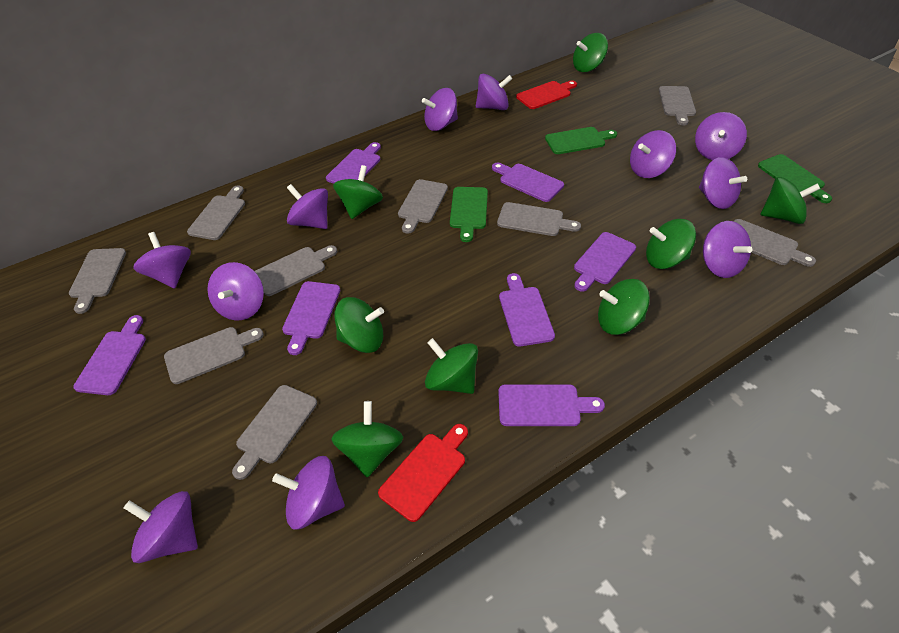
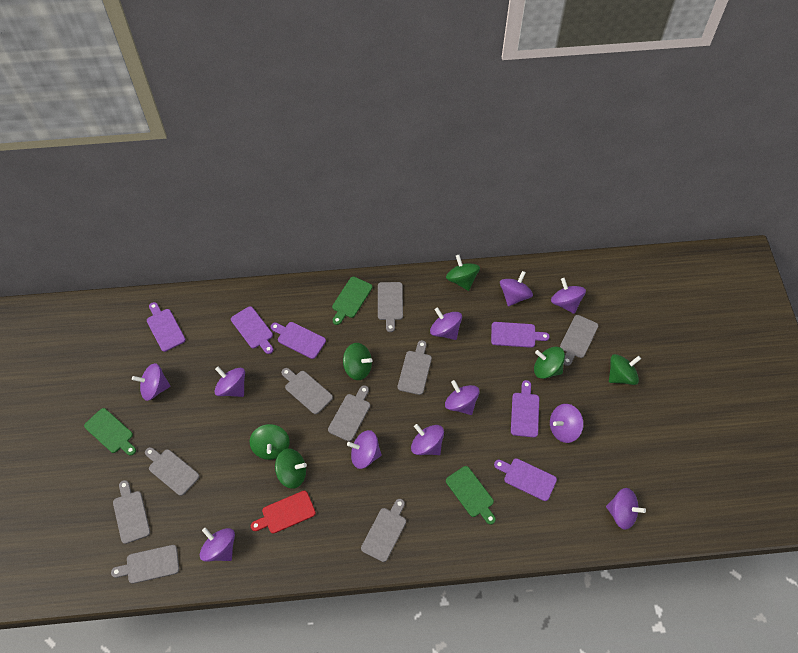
green spinning top: [331,401,403,478] [333,165,383,219] [335,297,384,353] [425,338,478,394] [573,33,608,72] [598,279,650,335] [646,219,696,269] [760,177,820,224] = 8 -> [250,424,290,460] [275,449,307,489] [343,343,373,380] [446,255,480,291] [534,347,565,379] [609,354,641,385] = 6
purple cutting board: [73,315,146,395] [282,281,340,355] [326,142,381,184] [492,163,564,202] [498,384,605,426] [499,273,555,347] [574,232,636,292] = 7 -> [147,302,186,352] [231,306,273,354] [271,322,326,359] [491,322,550,348] [494,458,557,501] [511,380,539,437] = 6
red cutting board: [378,424,468,522] [516,80,577,109] = 2 -> [251,491,316,534] = 1

